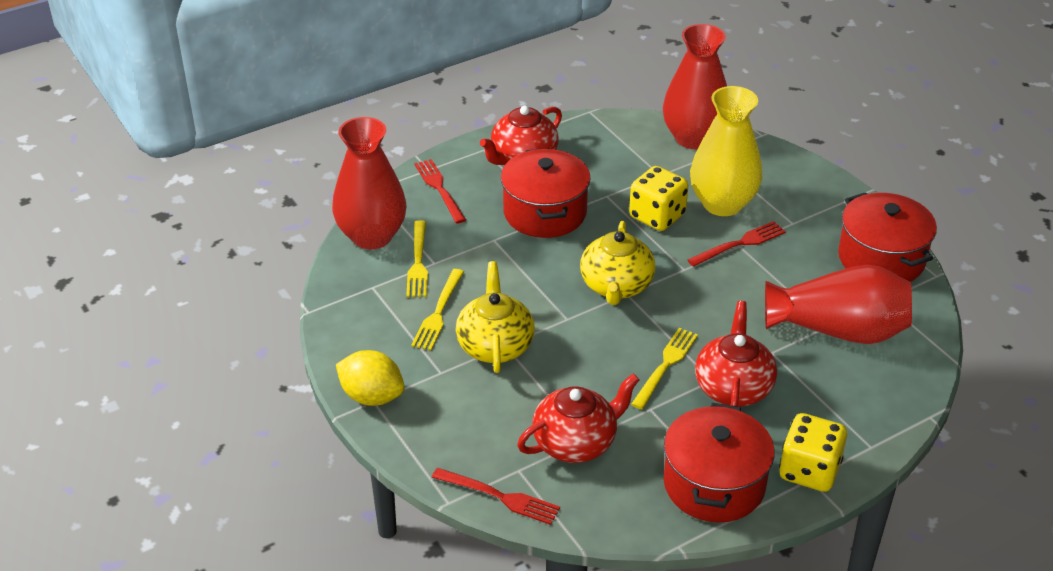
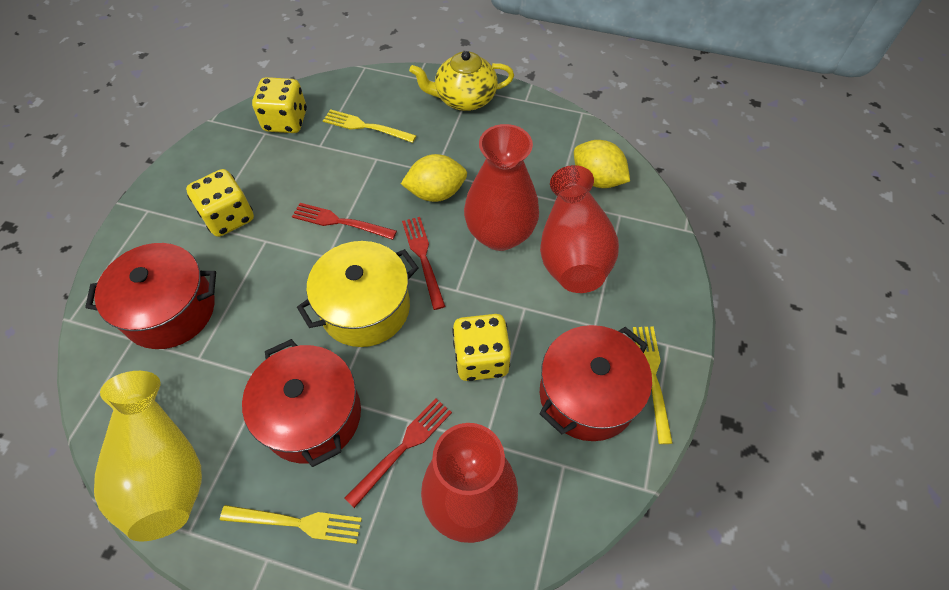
red teapot: [480,106,562,165] [517,374,639,463] [695,301,777,406] = 3 -> none = 0
yellow dice: [629,166,688,231] [779,413,847,492] = 2 -> [186,169,254,237] [252,77,307,133] [452,314,511,381] = 3
yellow lemon: [336,350,405,406] = 1 -> [401,154,467,202] [574,140,630,188] = 2
yellow pot: none = 0 -> [297,241,419,347] = 1
yellow teapot: [456,261,535,373] [580,221,656,305] = 2 -> [409,51,514,111] = 1

